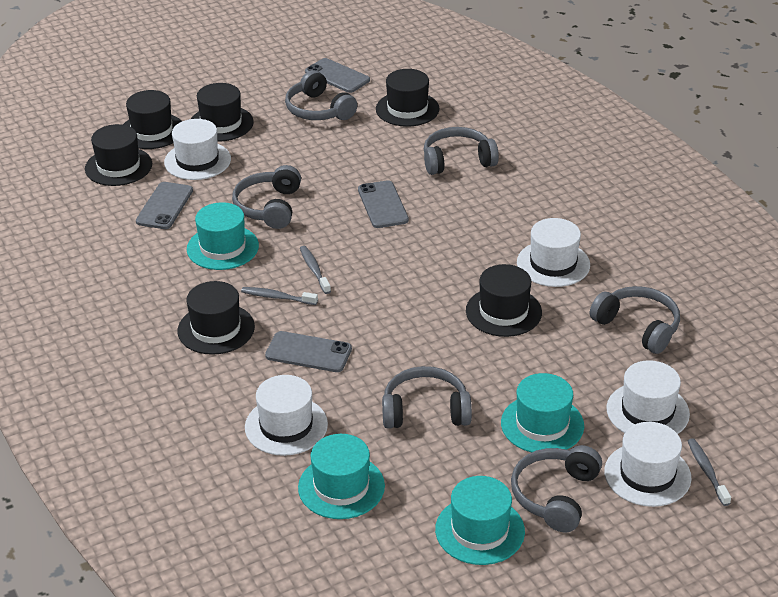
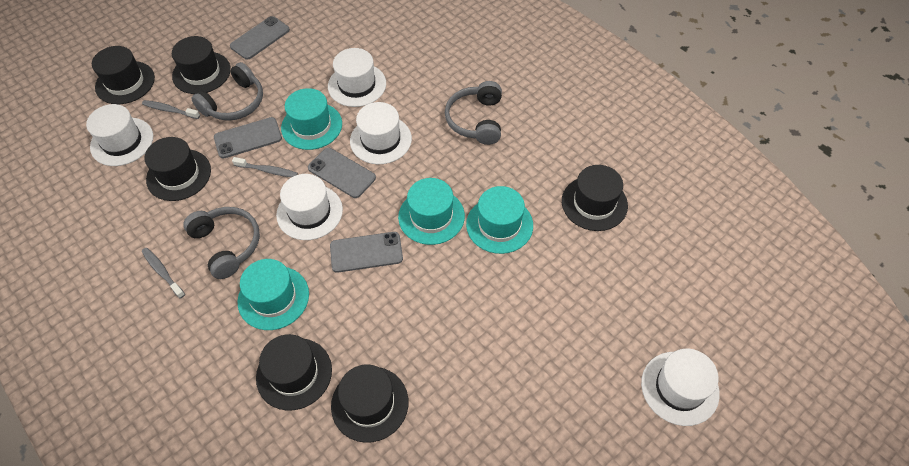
grey headphones: [232,165,301,229] [285,70,357,120] [382,366,472,429] [424,127,499,175] [511,445,602,532] [590,286,680,354] = 6 -> [183,207,260,279] [191,62,263,121] [445,81,502,145] = 3

